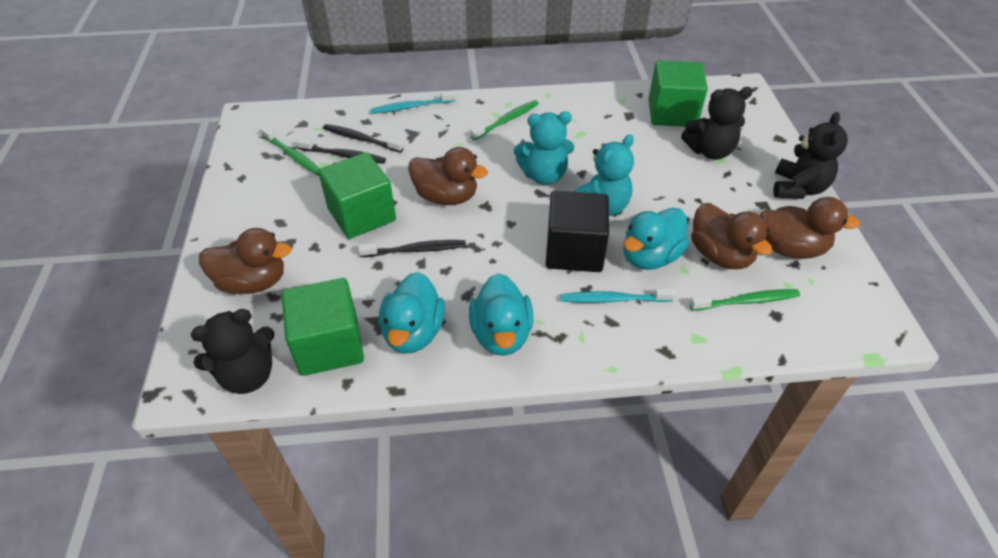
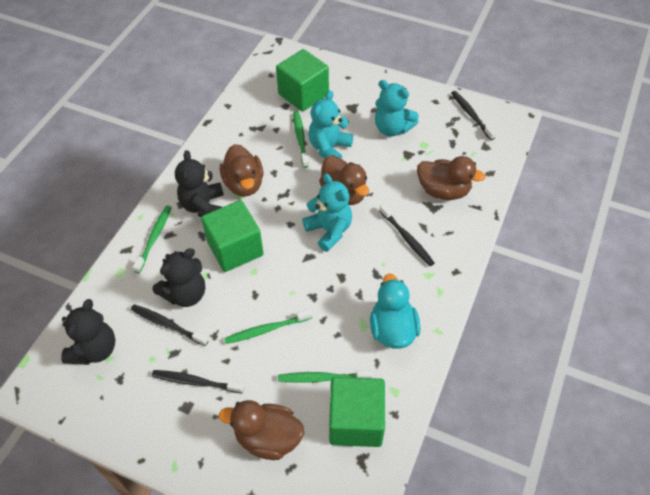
black cube: [546,191,609,272] = 1 -> none = 0
black toothbrush: [296,138,386,164] [323,124,403,153] [358,240,466,257] = 3 -> [131,304,209,346] [152,370,244,393] [379,204,434,266] [451,91,496,140] = 4
green toothbrush: [260,126,320,176] [470,100,539,140] [690,289,800,311] = 3 -> [132,206,172,273] [224,309,312,344] [278,370,373,383] [293,111,309,168] = 4
turquoise duck: [379,272,445,354] [469,273,533,356] [623,208,689,270] = 3 -> [370,273,420,349] = 1
turquoise teddy bear: [514,111,574,185] [573,134,634,216] = 2 -> [302,173,352,252] [308,90,353,159] [375,80,419,136] = 3
turquoise toothbrush: [370,90,456,114] [560,288,675,303] = 2 -> none = 0

